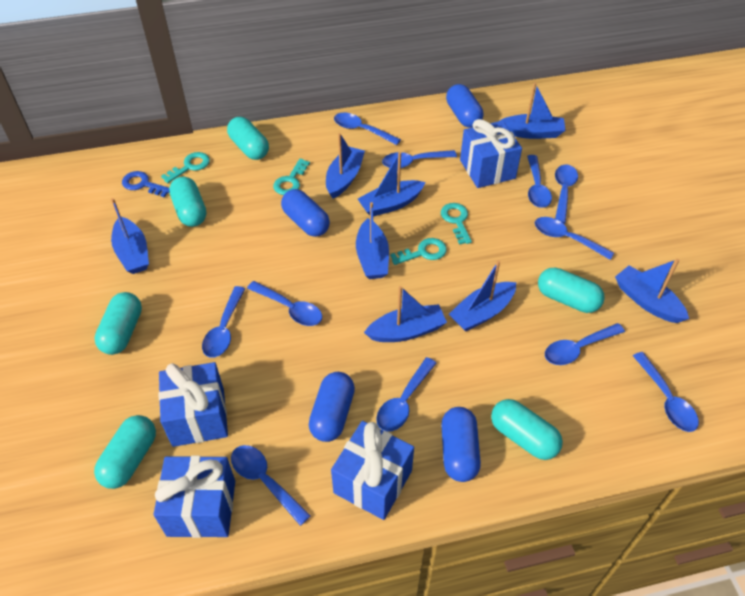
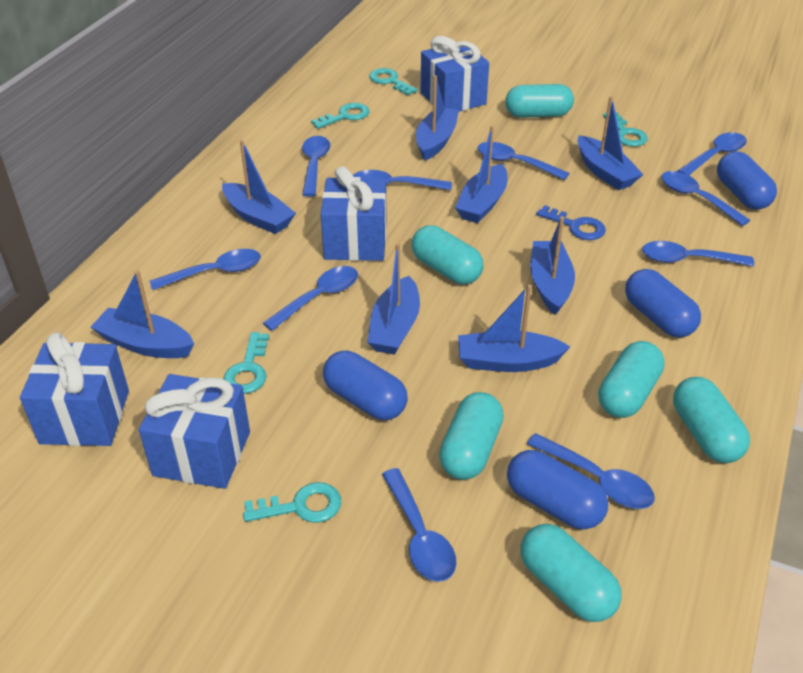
blue spoon: [202,286,245,358] [231,445,311,526] [247,281,322,326] [334,112,401,145] [376,357,436,432] [382,150,457,169] [527,155,552,208] [535,217,614,260] [545,323,625,365] [555,165,578,224] [633,352,699,432] = 11 -> [150,249,261,290] [263,266,358,331] [302,136,330,197] [353,170,452,190] [382,468,456,582] [478,142,569,180] [527,433,655,509] [642,241,754,266] [661,171,750,226] [677,132,747,175] = 10
turquoise key: [161,152,210,183] [273,159,310,195] [390,238,447,265] [441,203,472,245] = 4 -> [223,332,269,394] [243,482,341,523] [311,103,370,129] [369,68,418,95] [603,112,648,146] = 5

